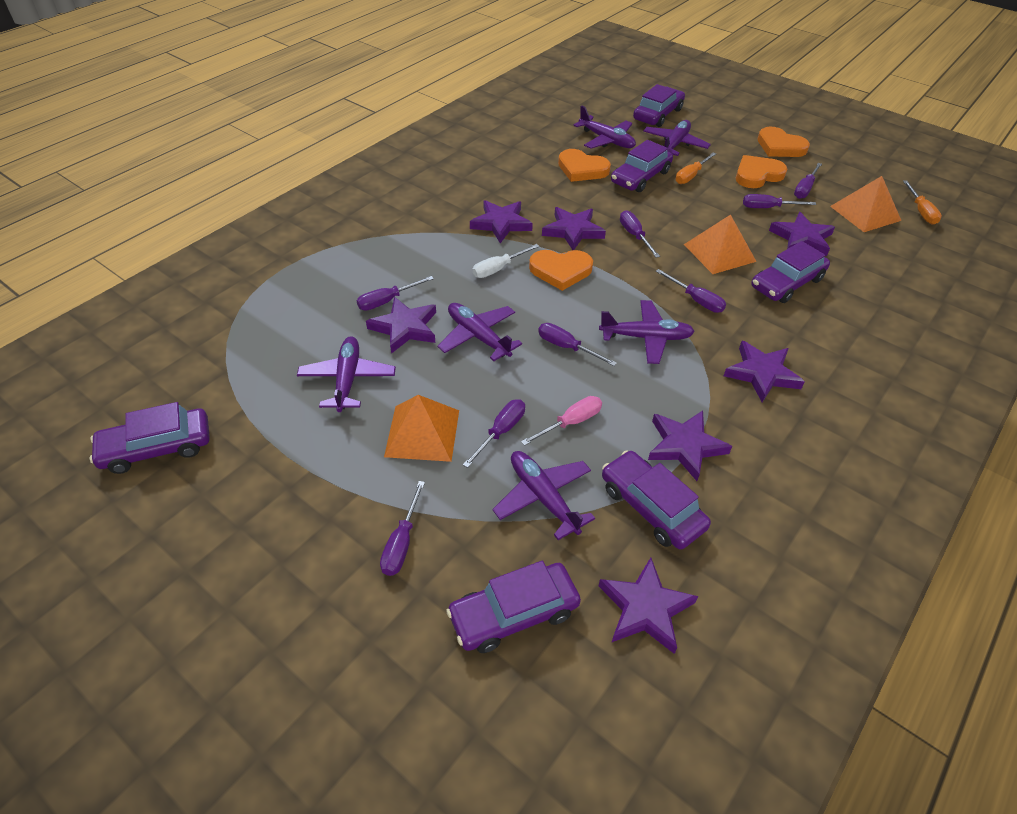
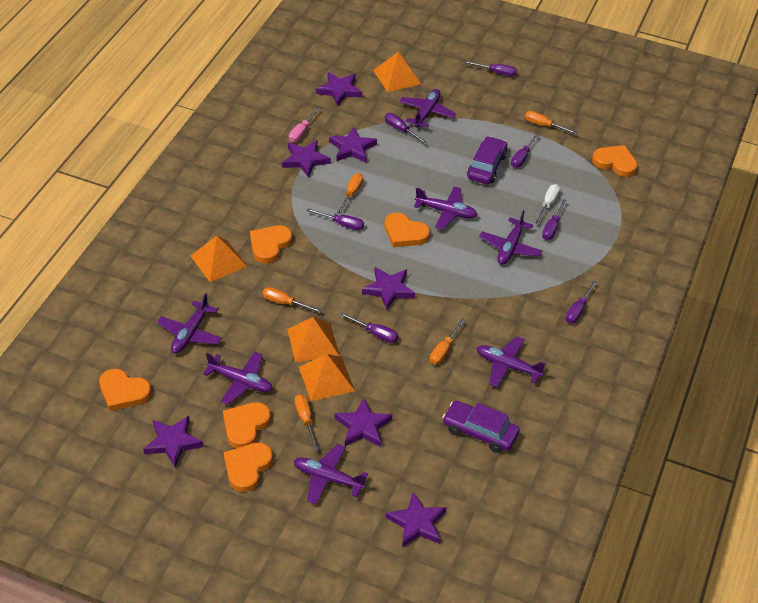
orange heart: [529,250,593,291] [558,149,611,182] [736,155,787,188] [758,127,810,157] = 4 -> [99,369,151,411] [223,402,271,448] [223,442,273,492] [250,225,292,263] [384,213,430,247] [592,145,638,177] = 6
orange pyramid: [384,395,459,462] [684,214,757,274] [830,176,902,232] = 3 -> [191,236,248,282] [287,317,339,363] [299,354,355,401] [373,51,421,92] = 4
orange screwdriver: [676,152,716,184] [903,180,942,225] = 2 -> [263,287,322,313] [295,394,319,451] [337,173,363,214] [430,319,466,364] [525,111,578,134] = 5
purple car: [90,402,210,474] [446,561,581,653] [602,450,711,549] [611,140,673,192] [633,84,685,127] [751,241,830,303] = 6 -> [442,401,520,452] [467,136,507,184] = 2
purple plane: [297,336,396,412] [438,303,522,361] [492,451,595,540] [573,105,636,149] [599,300,695,364] [643,120,711,156] = 6 -> [157,293,222,354] [203,352,273,405] [294,444,368,504] [399,89,456,128] [414,187,478,230] [477,336,546,387] [479,210,542,265] = 7
purple screwdriver: [357,276,434,311] [380,481,425,576] [463,399,525,468] [538,323,617,366] [620,210,660,258] [656,269,726,313] [743,194,816,208] [794,163,822,199] = 8 -> [307,209,364,230] [340,312,398,343] [385,113,428,144] [464,61,517,77] [511,132,540,168] [542,199,567,240] [566,280,597,323] = 7

